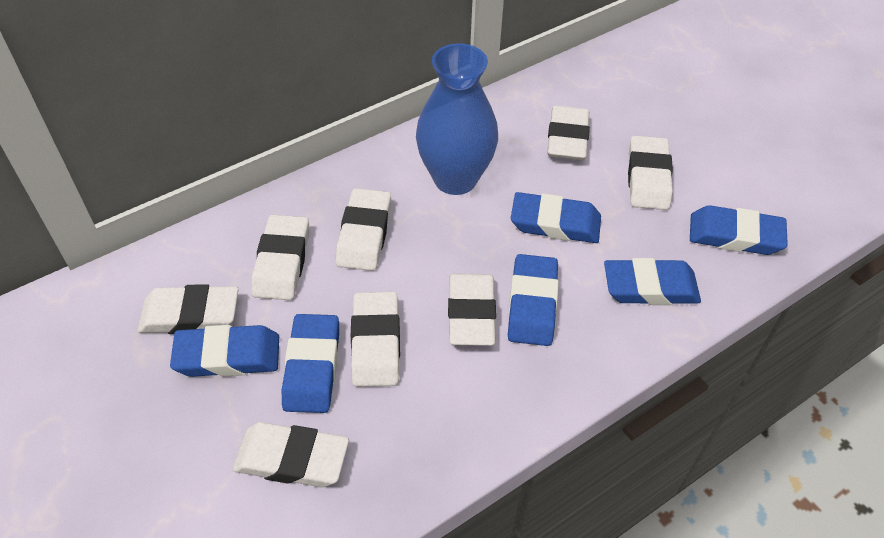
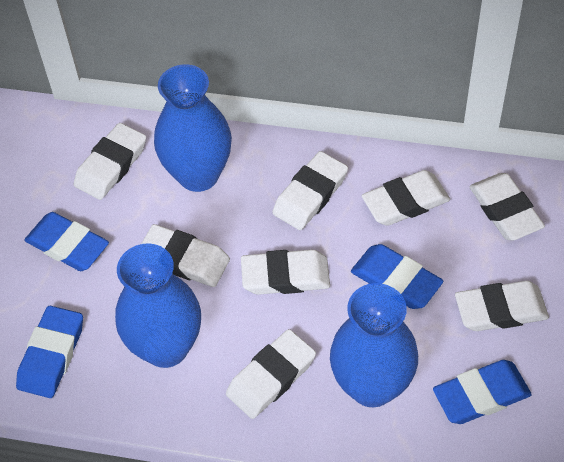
blue eraser: [170,325,279,377] [282,314,339,413] [508,254,559,346] [511,192,601,243] [604,258,701,305] [690,205,788,255] = 6 -> [16,306,83,398] [25,212,109,271] [351,244,443,309] [433,360,532,424] = 4
blue vase: [416,43,498,195] = 1 -> [115,243,201,368] [154,64,232,192] [330,283,418,407] = 3

